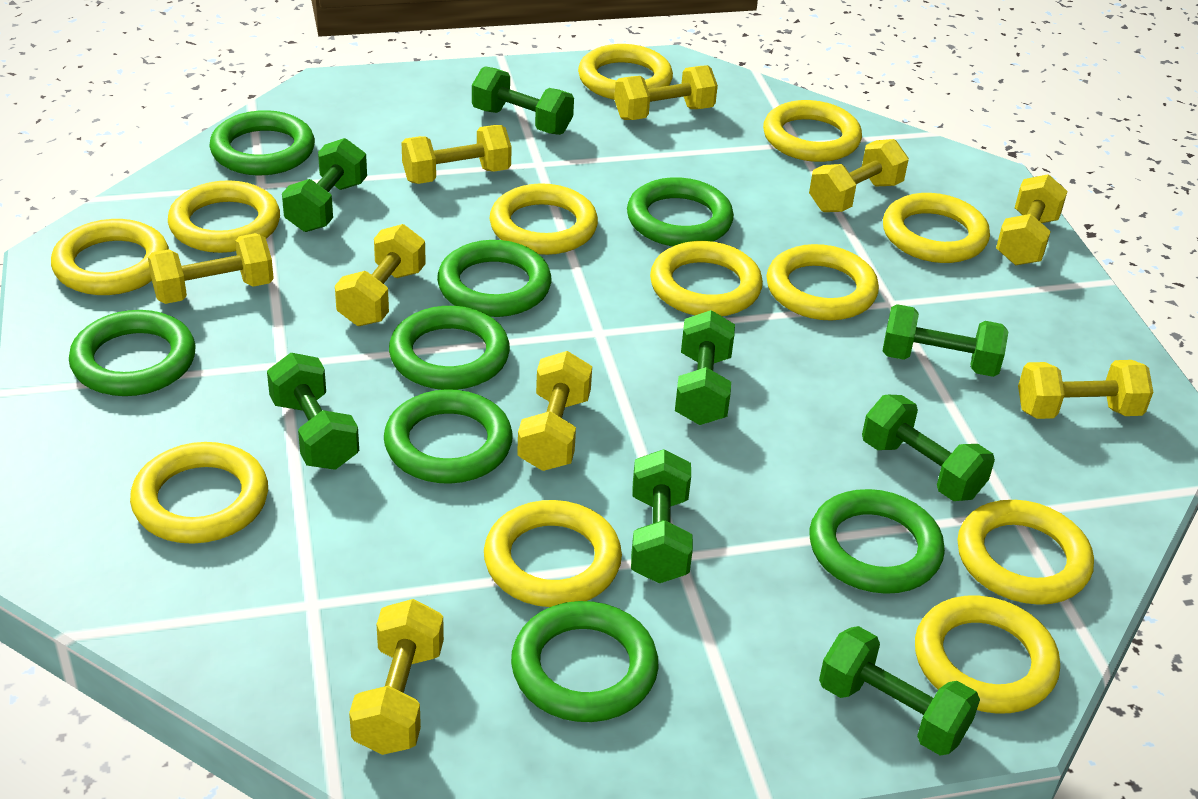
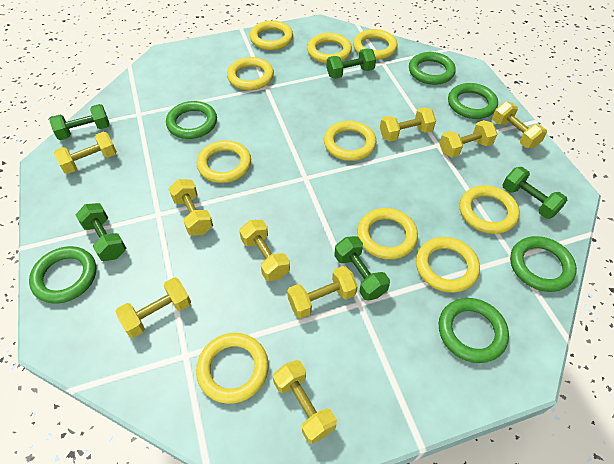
green dumbbell: [267,353,359,470] [282,138,367,232] [472,66,574,135] [631,449,693,583] [675,310,735,425] [819,626,980,755] [862,395,995,501] [883,304,1008,377] = 8 -> [49,104,110,140] [76,203,126,261] [327,48,376,79] [334,236,390,301] [502,167,567,219] = 5
green ring: [69,310,196,396] [210,110,315,176] [384,389,513,484] [389,306,510,390] [437,240,551,317] [511,601,659,722] [627,177,734,246] [810,489,945,594] = 8 -> [29,246,96,304] [166,101,217,139] [409,52,456,85] [439,298,509,363] [448,83,498,119] [510,236,577,292] = 6
yellow ring: [51,219,169,295] [130,442,268,544] [168,180,280,253] [484,500,622,607] [490,183,598,255] [578,44,673,100] [650,241,763,316] [763,100,862,162] [766,244,879,320] [883,193,990,263] [915,595,1060,714] [957,500,1094,605] = 12 -> [196,333,269,404] [197,140,251,183] [227,57,274,90] [250,20,293,50] [307,33,352,64] [324,121,376,161] [353,29,397,60] [357,208,418,260] [416,237,480,293] [460,185,520,234] = 10

